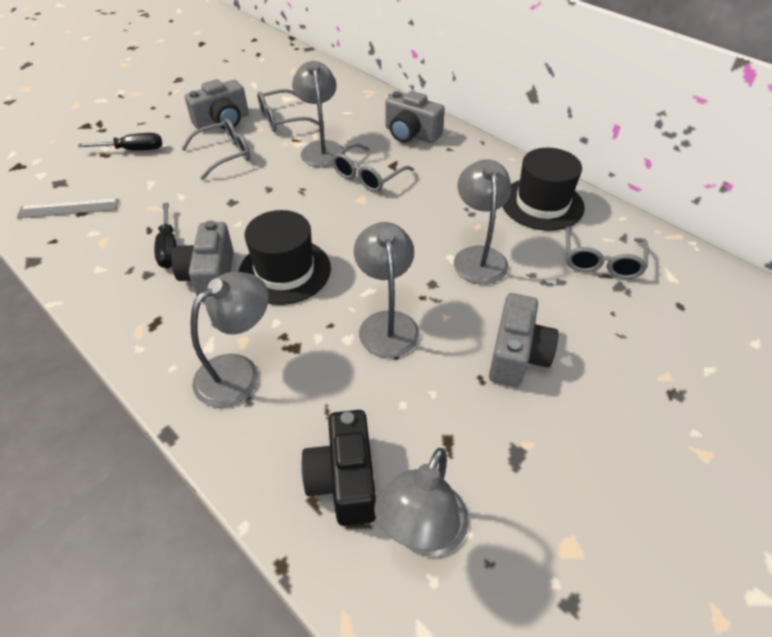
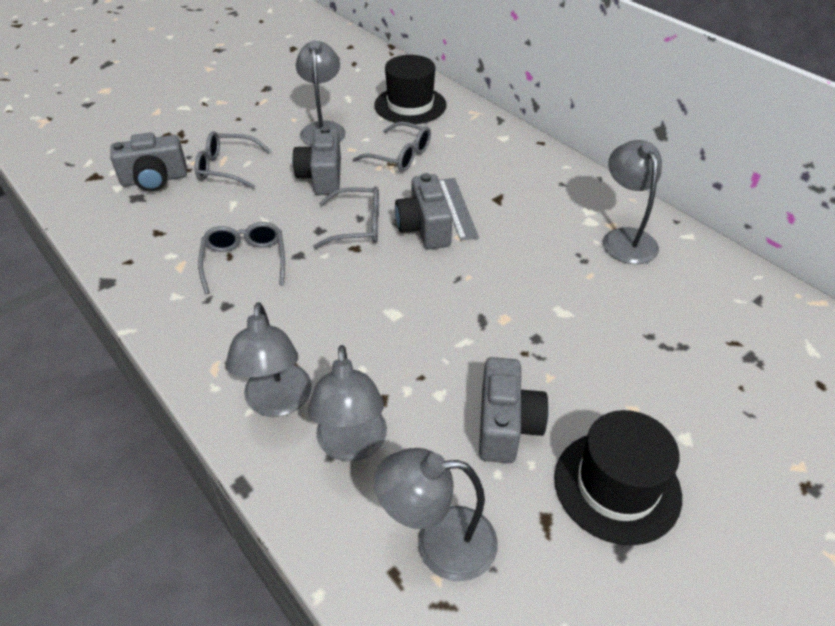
black camera: [301,410,376,526] = 1 -> none = 0
black screwdriver: [78,133,162,150] [154,203,177,268] = 2 -> none = 0

